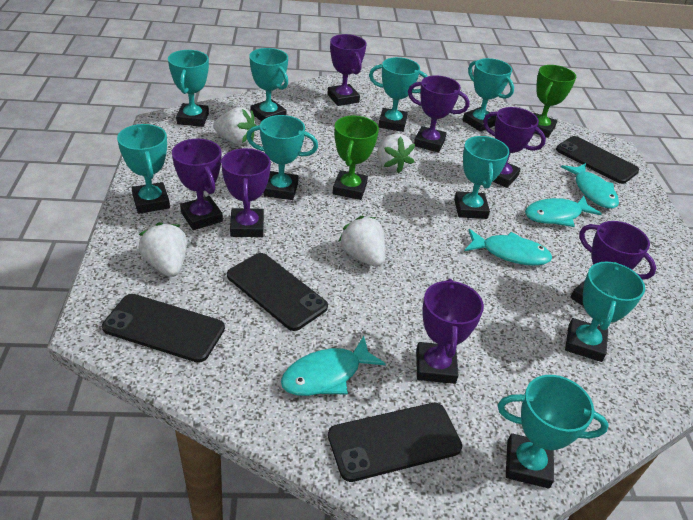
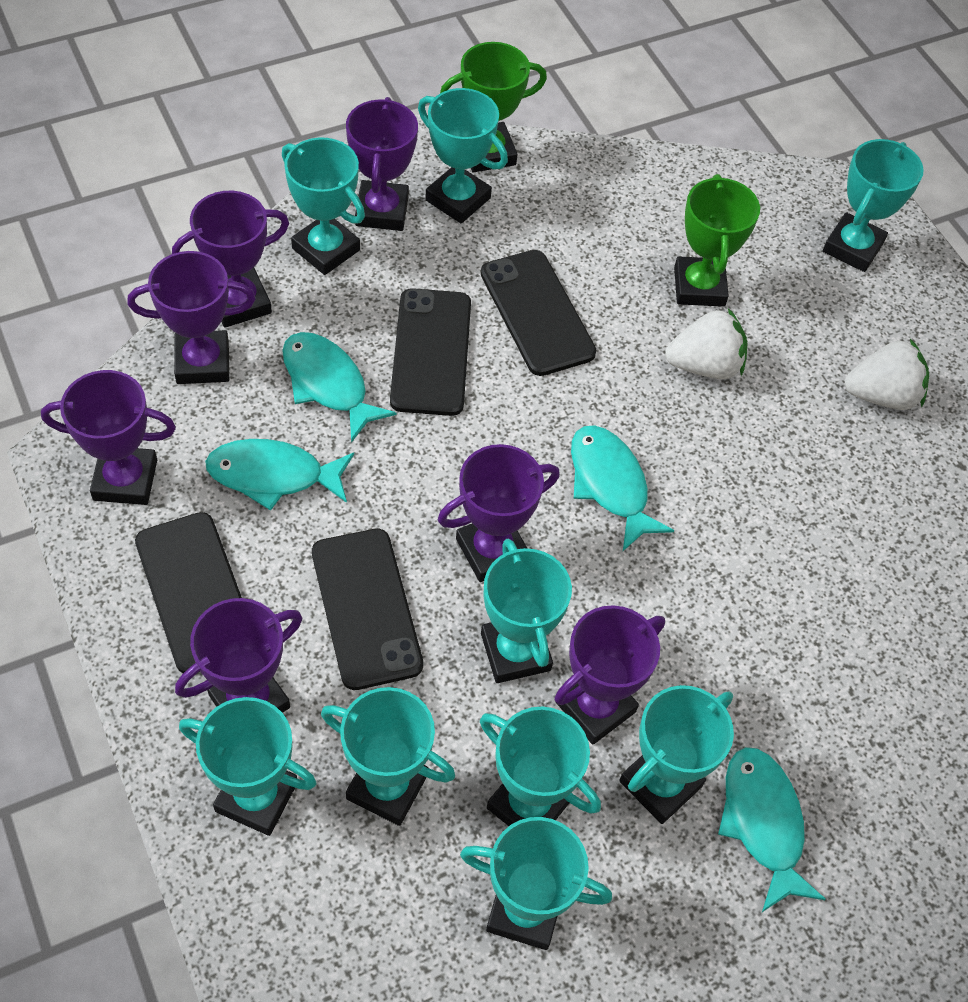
white strawberry: [139,222,187,277] [213,107,257,145] [338,216,385,267] [377,134,415,173] = 4 -> [665,308,748,379] [845,339,929,410] = 2

